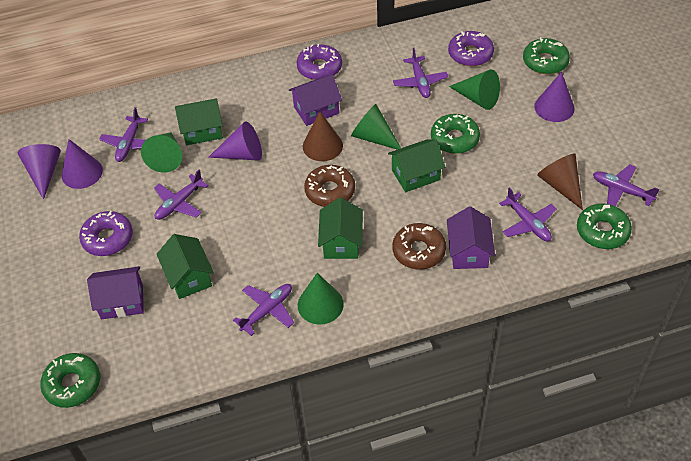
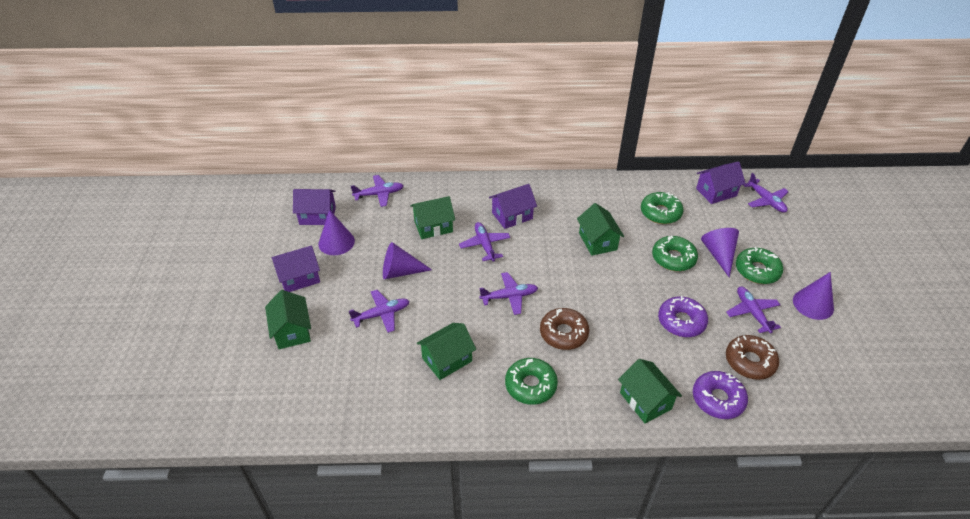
brown cone: [303,112,343,161] [537,153,583,210] = 2 -> none = 0
green cone: [141,132,182,173] [298,273,344,325] [351,104,401,150] [449,70,500,110] = 4 -> none = 0
green house: [157,234,214,299] [175,98,223,145] [318,197,363,259] [388,139,445,192] = 4 -> [265,290,311,349] [410,196,455,239] [417,323,476,380] [577,203,624,256] [618,359,682,424] = 5
purple donut: [79,211,133,256] [297,44,342,80] [448,31,494,66] = 3 -> [658,296,708,337] [693,371,748,419] = 2
purple house: [87,266,144,319] [289,75,342,126] [447,206,495,269] = 3 -> [272,245,320,292] [293,189,336,225] [489,184,537,229] [696,161,746,204] = 4

